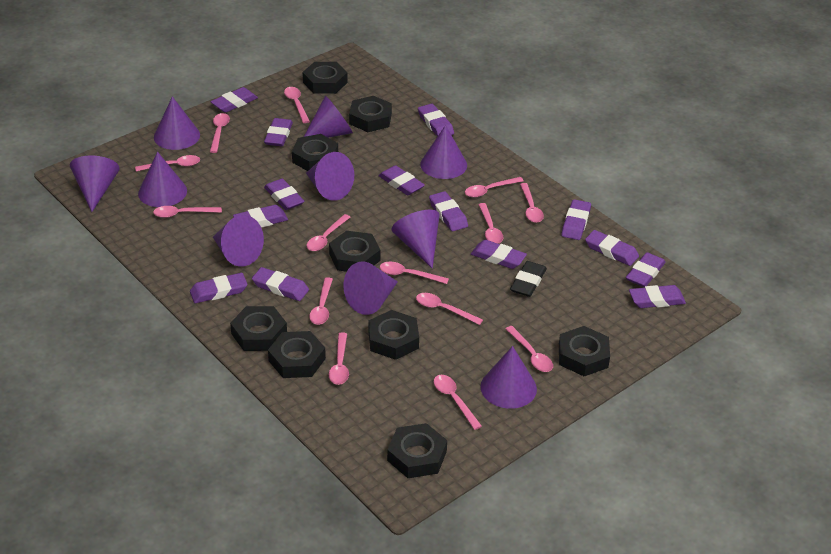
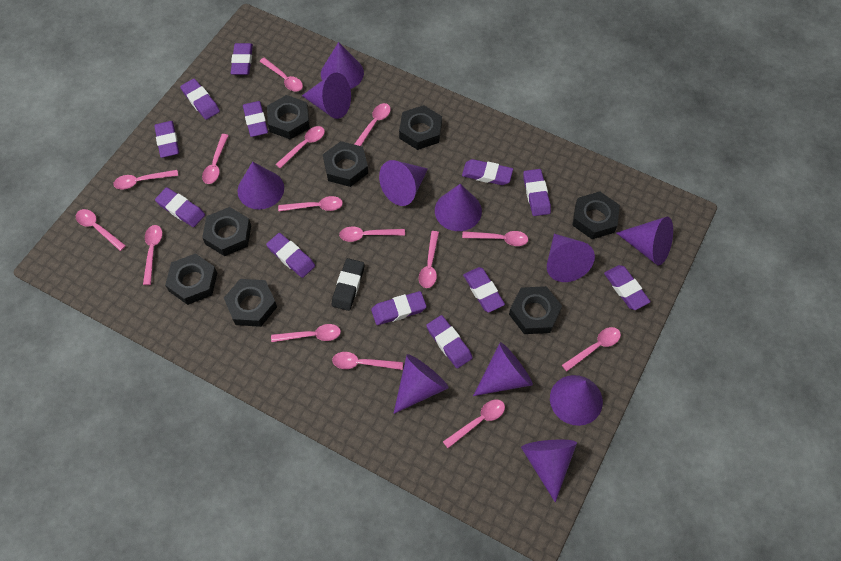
black nut: [230,306,287,351] [268,331,326,378] [292,134,338,171] [303,62,348,94] [329,231,381,272] [349,96,392,132] [368,310,419,360] [387,423,447,478] [559,326,610,376] = 9 -> [165,253,217,305] [202,207,251,256] [224,279,277,327] [267,95,310,140] [323,141,368,187] [399,105,442,150] [509,286,562,334] [572,191,620,239] = 8
pink spoon: [135,155,200,172] [153,206,222,218] [210,113,230,153] [284,87,310,123] [307,214,350,251] [309,277,333,325] [329,332,349,385] [380,262,449,284] [416,293,483,325] [434,375,482,430] [465,177,524,198] [478,203,504,244] [506,326,553,372] [520,183,544,223] = 14 -> [76,209,126,251] [113,170,178,190] [143,225,162,285] [202,134,229,184] [259,58,303,92] [271,324,341,342] [276,126,325,169] [278,196,343,212] [332,352,403,370] [339,227,405,242] [354,103,391,146] [419,231,439,288] [443,400,505,448] [462,231,528,246] [562,327,621,371] = 15
purple cone: [70,156,120,212] [138,152,187,207] [154,96,200,150] [213,215,264,267] [304,96,353,138] [306,152,354,201] [343,262,398,315] [391,210,440,269] [420,125,467,179] [480,346,537,409] = 10 -> [238,162,284,210] [302,72,351,119] [321,42,364,89] [379,160,428,206] [393,354,449,414] [435,184,482,231] [473,342,533,396] [521,440,577,503] [547,234,595,282] [550,375,603,426] [616,217,673,265] = 11
purple eraser: [190,273,247,303] [211,87,258,113] [233,205,288,227] [252,267,309,301] [264,118,293,146] [264,179,304,210] [378,165,425,195] [418,104,454,137] [429,191,468,231] [471,240,527,269] [561,199,591,240] [585,230,639,266] [626,252,666,287] [629,285,686,308] = 14 -> [154,121,179,158] [155,187,205,227] [180,79,220,120] [231,43,253,75] [243,101,268,137] [266,233,315,278] [371,291,427,325] [426,315,473,369] [462,159,513,185] [463,267,505,312] [523,169,551,216] [604,265,651,310] = 12

